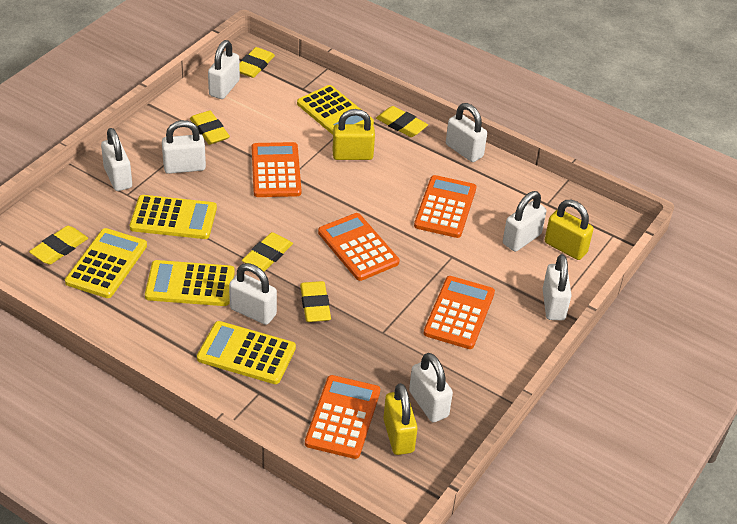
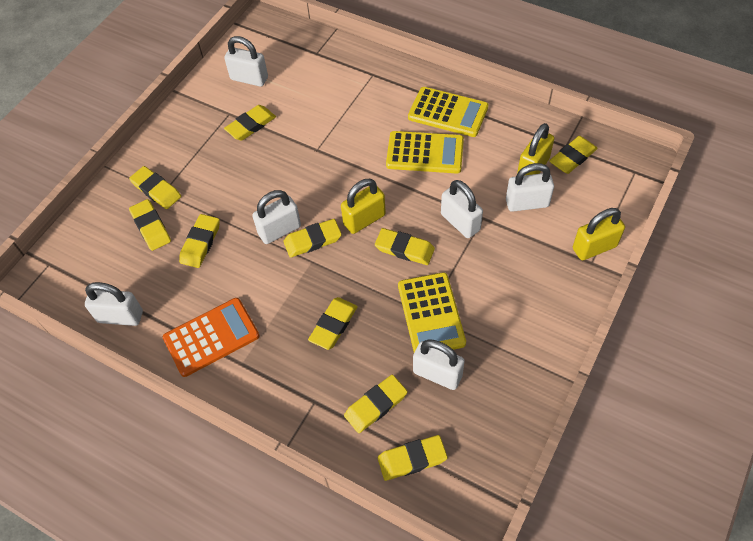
orange calculator: [252,142,301,197] [305,375,380,459] [318,213,399,281] [414,175,476,238] [423,276,495,349] = 5 -> [163,298,260,377] = 1
white padlock: [101,128,132,191] [162,120,206,174] [208,40,240,99] [229,263,277,325] [409,353,453,422] [446,103,487,162] [503,191,546,252] [543,254,572,320] = 8 -> [85,282,143,326] [224,36,268,87] [252,190,301,244] [413,339,465,390] [441,180,483,238] [506,163,554,212] = 6
yellow calculator: [65,228,147,298] [130,195,217,239] [145,260,235,306] [197,321,296,384] [297,85,374,135] = 5 -> [386,131,464,174] [398,272,466,352] [408,87,489,137] = 3
yellow eraser: [29,226,88,265] [190,111,230,145] [239,47,275,78] [242,232,293,272] [300,281,331,322] [376,106,428,137] = 6 -> [129,166,181,209] [129,199,171,251] [179,214,220,268] [224,105,276,141] [284,219,342,258] [308,297,358,350] [344,375,407,433] [375,228,435,265] [378,435,448,481] [549,136,598,174] = 10

